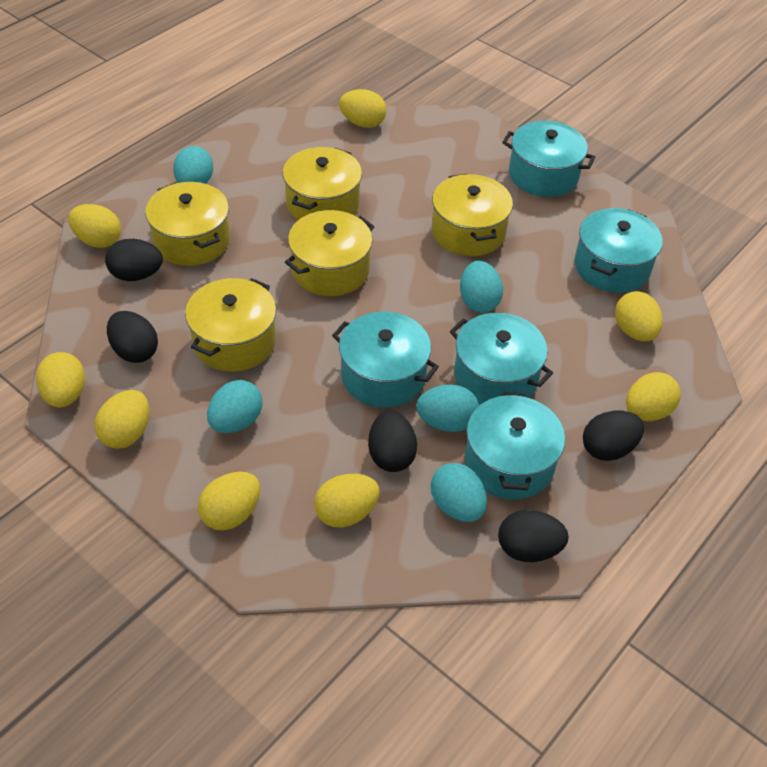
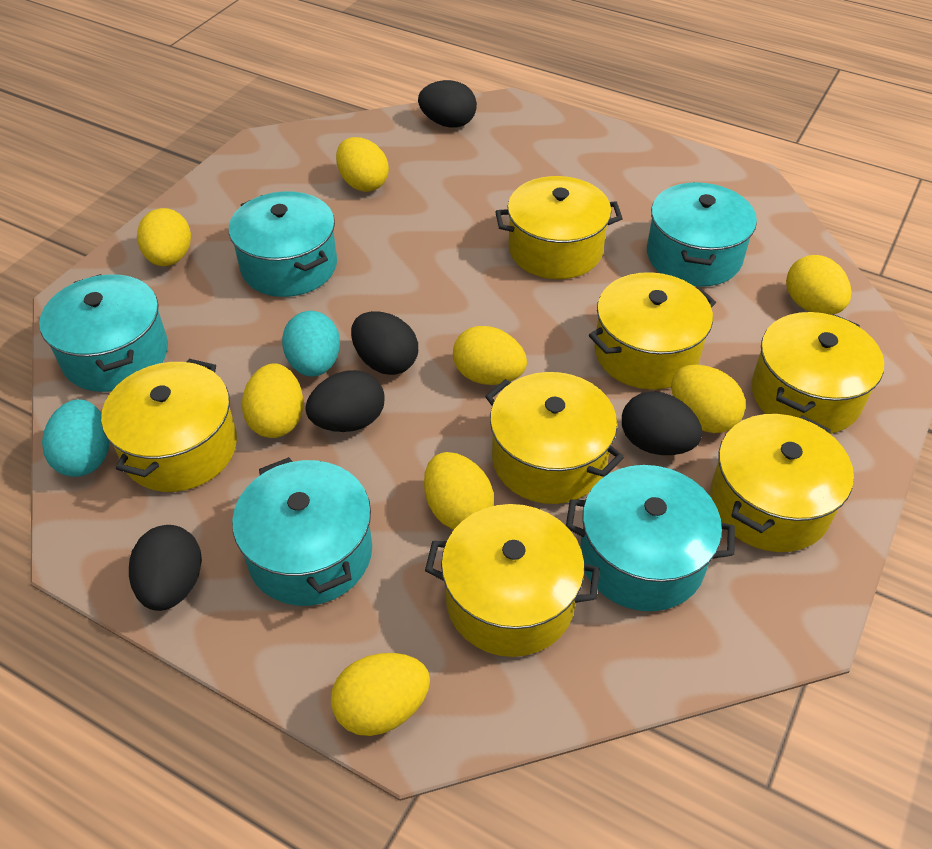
turquoise egg: [173,146,213,184] [207,380,263,433] [416,385,479,432] [431,463,487,522] [460,261,503,313] = 5 -> [42,399,109,477] [282,311,340,376] = 2
yellow pot: [145,182,230,266] [185,278,276,372] [283,147,362,220] [285,210,374,296] [432,174,513,256] = 5 -> [101,359,237,492] [425,504,600,657] [485,372,624,504] [495,176,623,279] [589,272,716,390] [710,414,854,552] [751,312,884,434] = 7

